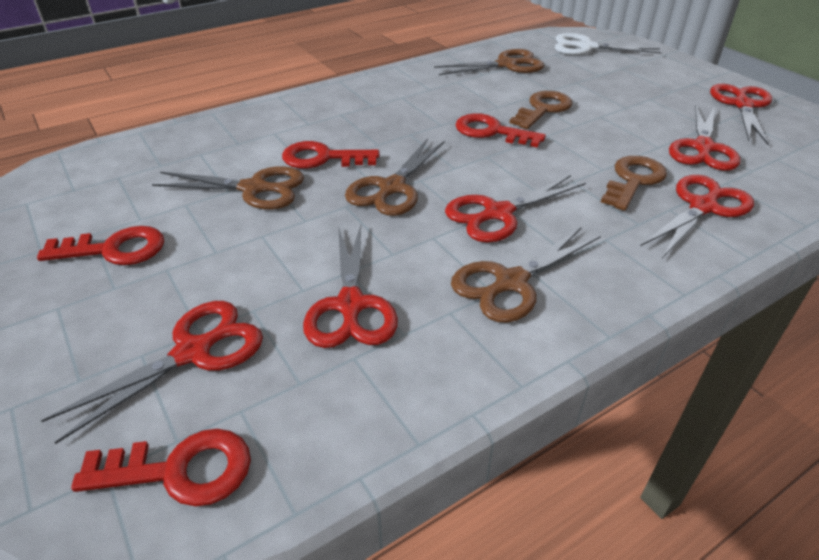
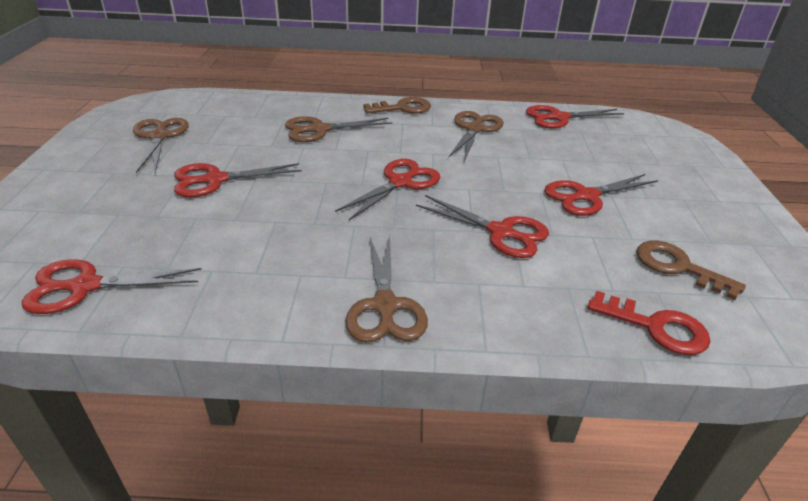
red key: [37,226,164,265] [71,429,251,506] [282,141,379,168] [456,113,546,148] = 4 -> [588,291,710,355] = 1
white scissors: [555,33,662,55] = 1 -> none = 0

